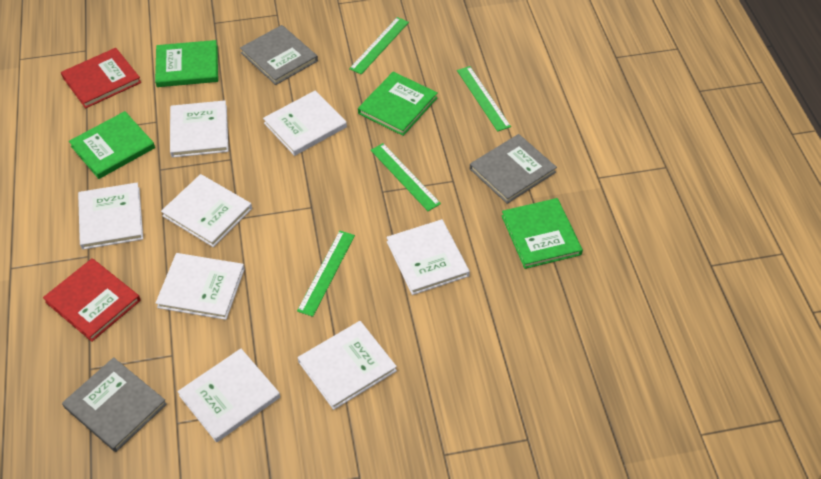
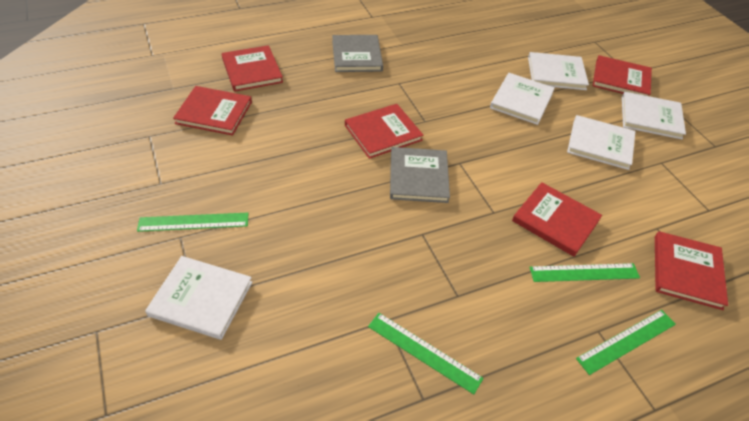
green book: [69,111,155,179] [155,40,218,87] [358,72,438,136] [502,198,583,269] = 4 -> none = 0
grey book: [62,357,167,452] [240,25,318,85] [470,134,557,204] = 3 -> [332,35,383,72] [390,147,450,203] = 2
red book: [43,258,141,342] [61,48,141,108] = 2 -> [173,86,252,136] [222,45,283,92] [345,104,423,159] [512,182,602,257] [593,55,652,96] [655,231,728,310] = 6
white book: [78,183,143,250] [156,253,245,320] [161,174,252,247] [170,100,229,158] [178,349,280,442] [263,91,347,156] [298,321,397,410] [387,219,470,295] = 8 -> [145,256,252,340] [490,73,555,125] [528,52,589,90] [567,115,636,170] [622,92,686,139] = 5

